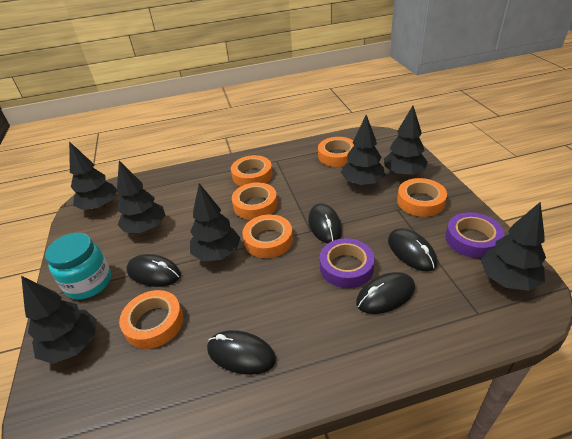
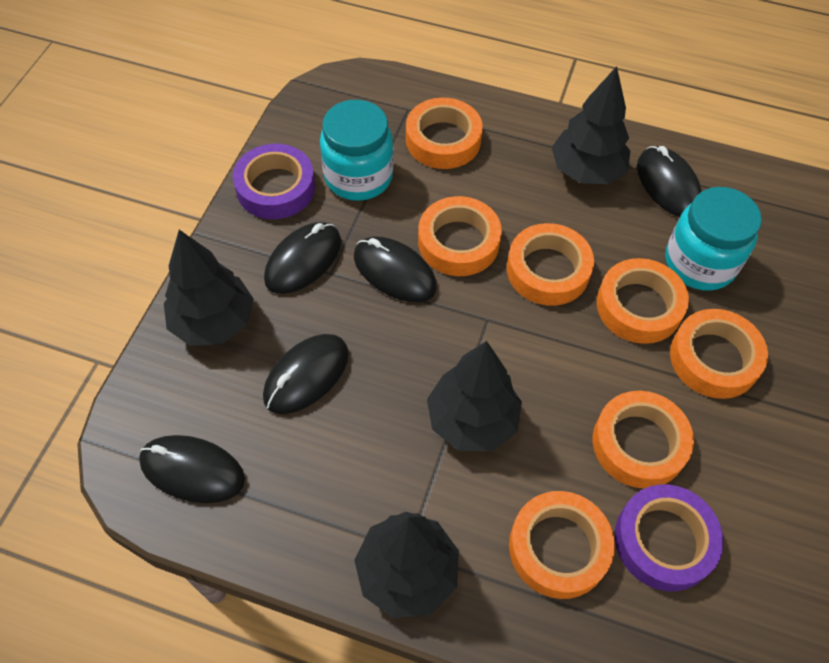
black tree: [21,276,97,364] [69,141,117,210] [117,161,165,233] [190,183,240,261] [341,115,385,186] [384,106,428,177] [481,202,546,291] = 7 -> [164,230,254,346] [354,512,459,618] [427,341,522,452] [551,66,630,184] = 4
orange tape: [119,290,183,349] [231,155,273,186] [232,182,277,220] [242,214,293,258] [318,137,354,167] [397,178,447,217] = 6 -> [406,97,483,169] [418,196,502,276] [507,223,594,306] [509,491,615,599] [593,391,694,489] [597,258,689,344] [670,309,768,399] = 7
turquoise jar: [45,233,111,299] = 1 -> [320,100,394,201] [665,187,762,291] = 2

